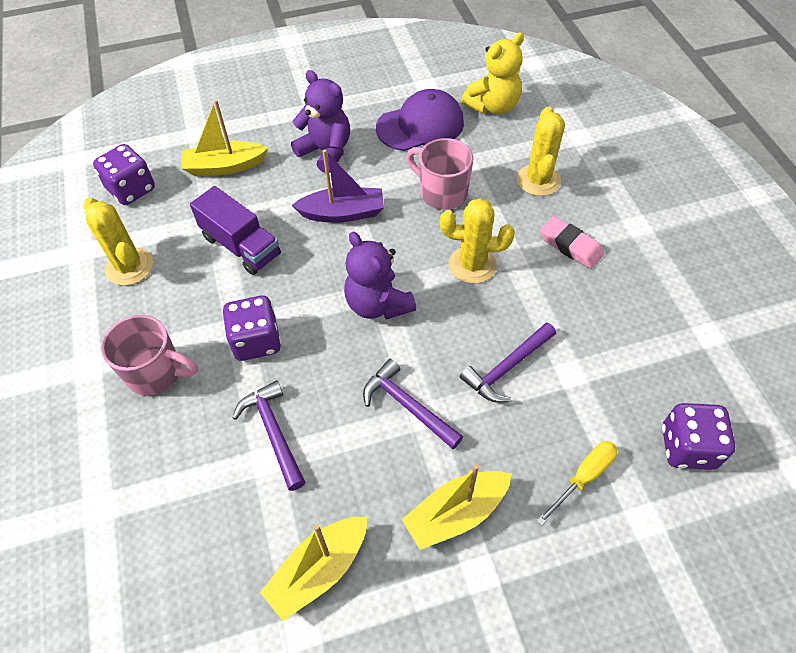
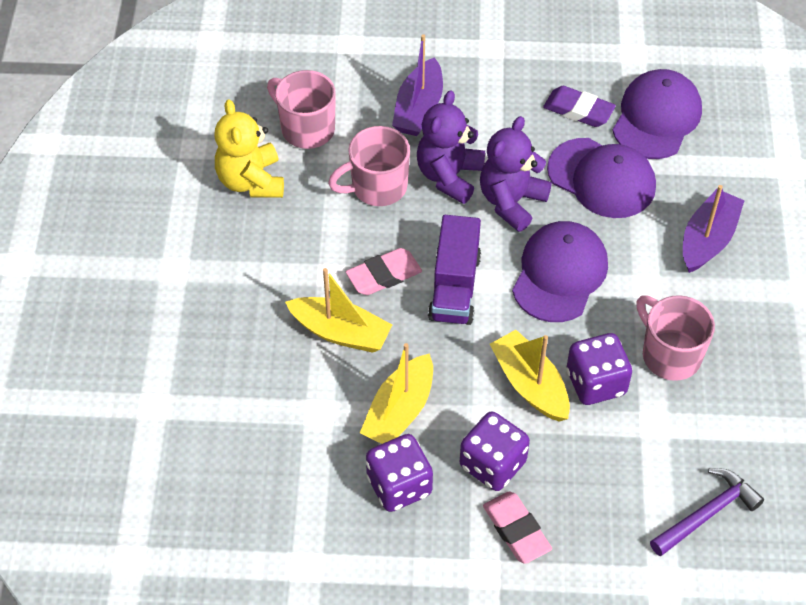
pink eraser: [540,216,604,269] = 1 -> [346,248,422,295] [483,491,552,564] = 2
pink mug: [101,315,198,396] [406,138,473,210] = 2 -> [267,70,336,149] [328,126,410,206] [636,295,715,381] = 3
purple boat: [292,150,384,223] = 1 -> [392,34,443,136] [683,185,745,273] = 2
purple cap: [376,89,464,151] = 1 -> [512,221,608,322] [547,138,656,218] [612,69,702,159] = 3
purple eraser: none = 0 -> [543,86,616,127] = 1
purple hammer: [233,380,305,491] [363,359,463,449] [460,322,556,403] = 3 -> [650,468,764,556] = 1
yellow cactus: [84,198,153,286] [440,198,515,284] [517,107,565,196] = 3 -> none = 0
yellow screwdriver: [536,441,618,526] = 1 -> none = 0

